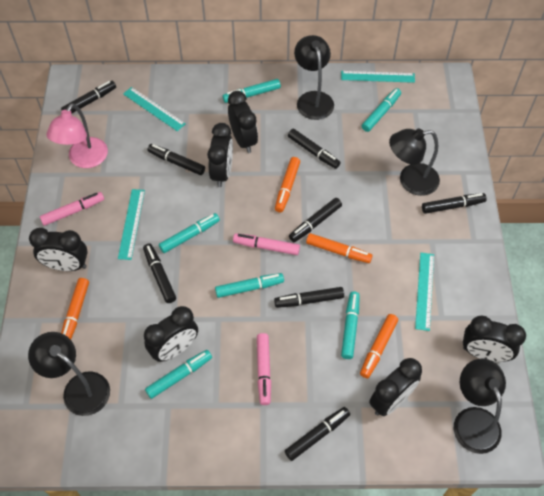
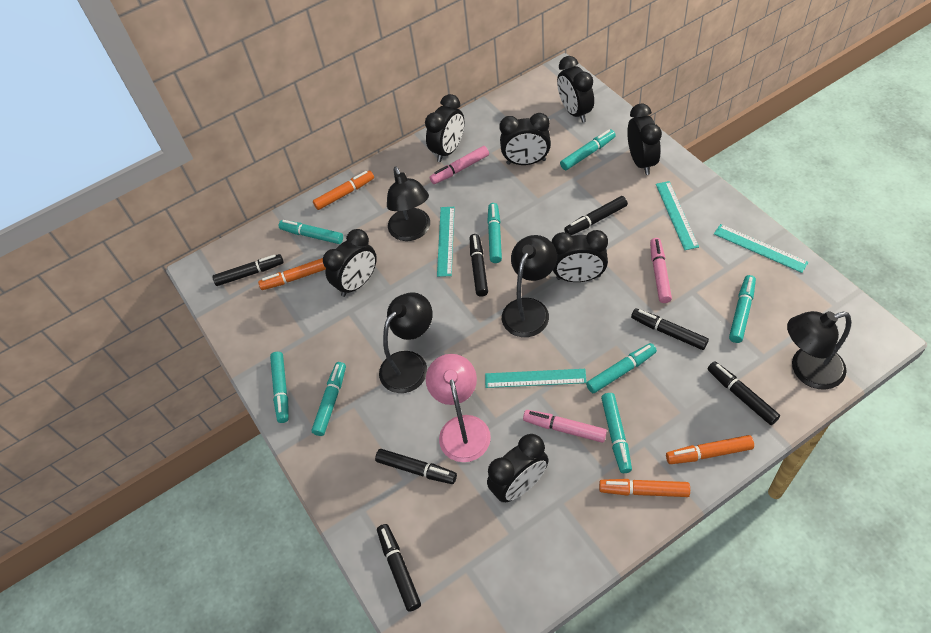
black clock: [29,228,88,271] [144,306,198,362] [207,123,233,187] [228,91,258,153] [369,358,422,416] [463,316,526,362] = 6 -> [323,229,377,297] [425,94,464,162] [487,434,549,502] [499,113,551,165] [552,230,608,282] [557,56,594,123] [627,103,662,175] = 7
black marker: [61,81,116,113] [143,244,176,303] [147,144,205,175] [274,287,344,308] [285,407,350,461] [288,129,341,169] [289,198,342,242] [422,193,487,214] = 8 -> [212,254,284,286] [375,449,457,484] [377,524,421,612] [470,234,488,297] [564,196,628,235] [631,308,709,350] [708,361,780,425] = 7
turquoise marker: [145,350,212,399] [159,213,220,253] [215,273,284,298] [223,79,281,103] [341,291,360,359] [362,88,401,132] = 6 -> [270,352,289,423] [279,220,343,244] [311,362,346,436] [487,203,502,263] [560,129,616,170] [586,343,657,393] [601,393,632,473] [729,275,756,343] = 8

